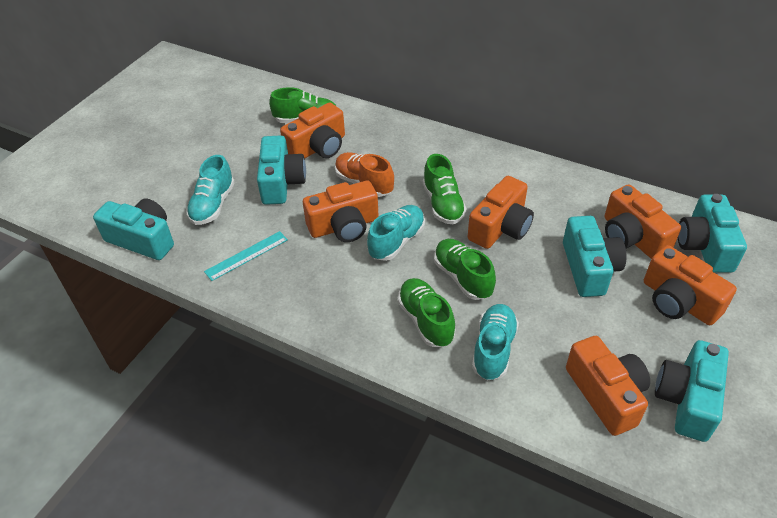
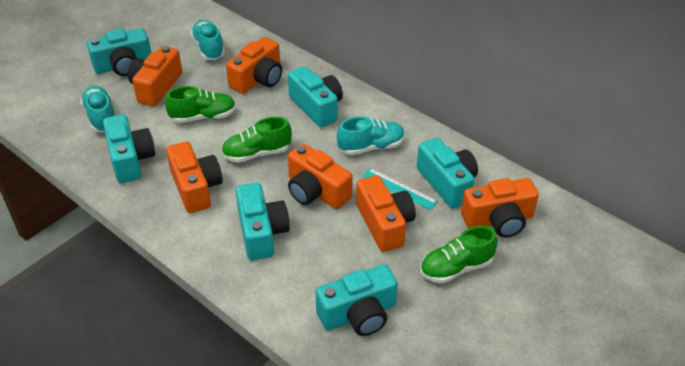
green shoe: [269,87,336,123] [397,278,456,347] [423,154,467,225] [434,239,496,300] = 4 -> [165,86,236,123] [221,117,292,163] [420,226,498,284] = 3
orange shoe: [335,152,394,197] = 1 -> none = 0
turquoise camera: [93,198,174,260] [257,135,306,205] [563,216,627,297] [655,340,729,442] [678,194,747,273] = 5 -> [87,28,151,76] [103,114,155,183] [236,183,290,260] [288,66,343,128] [316,264,398,336] [417,138,478,208] = 6

